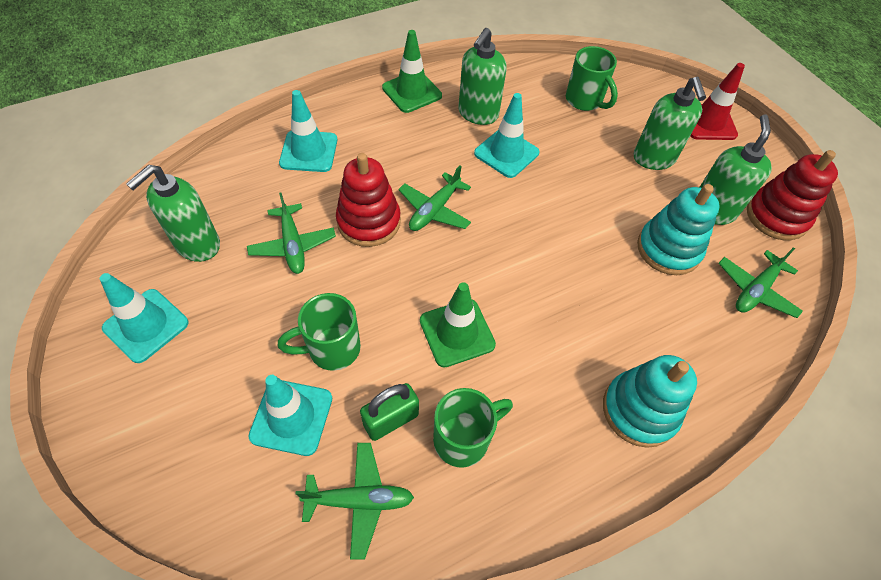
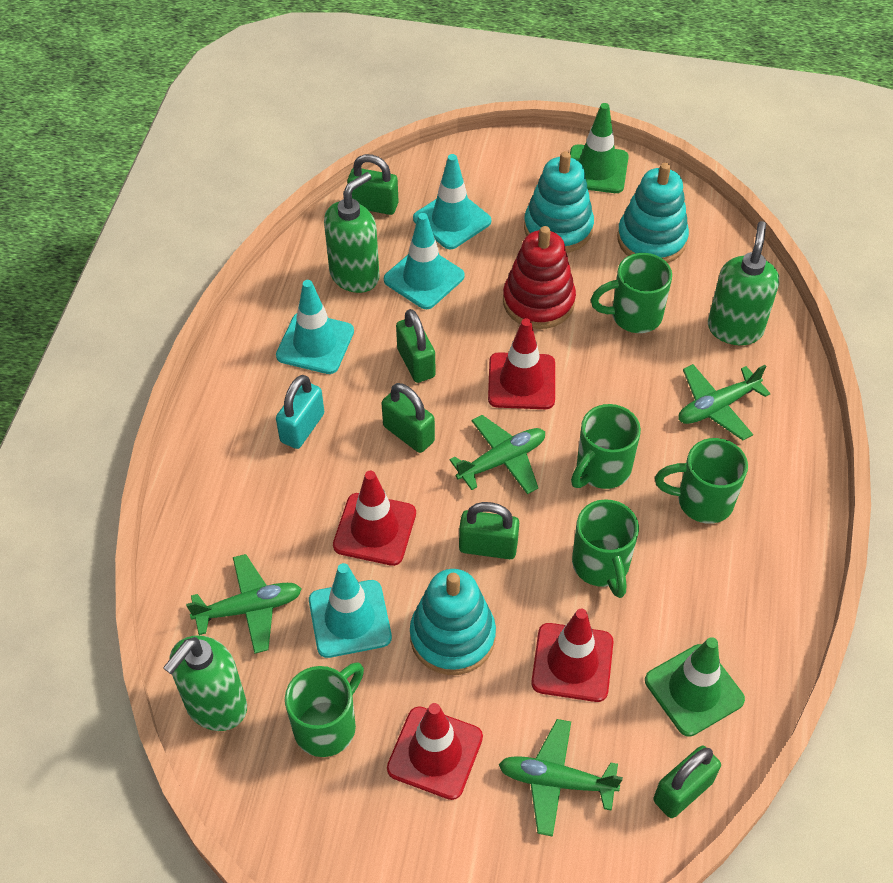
green mug: [278,293,361,371] [433,388,513,468] [566,46,618,111] = 3 -> [285,662,364,757] [571,404,641,489] [572,499,639,598] [591,253,672,333] [655,438,748,524] = 5
green padlock: [360,383,419,441] = 1 -> [347,154,399,215] [382,383,435,453] [396,309,435,383] [459,502,519,559] [653,746,721,818] = 5
green soap dispenser: [126,165,220,262] [458,28,507,125] [634,77,706,170] [700,115,772,225] = 4 -> [163,635,247,731] [324,172,379,293] [708,221,779,345] = 3
red stacking toy: [336,153,401,247] [747,150,838,240] = 2 -> [503,226,576,329] = 1
red traffic cone: [690,63,745,140] = 1 -> [333,471,416,566] [387,703,483,800] [488,318,555,409] [531,609,613,702] = 4
turquoise padlock: none = 0 -> [276,375,324,449] = 1
turquoise stacking toy: [603,355,697,448] [637,184,720,275] = 2 -> [410,569,496,675] [524,151,594,253] [617,163,689,263] = 3

